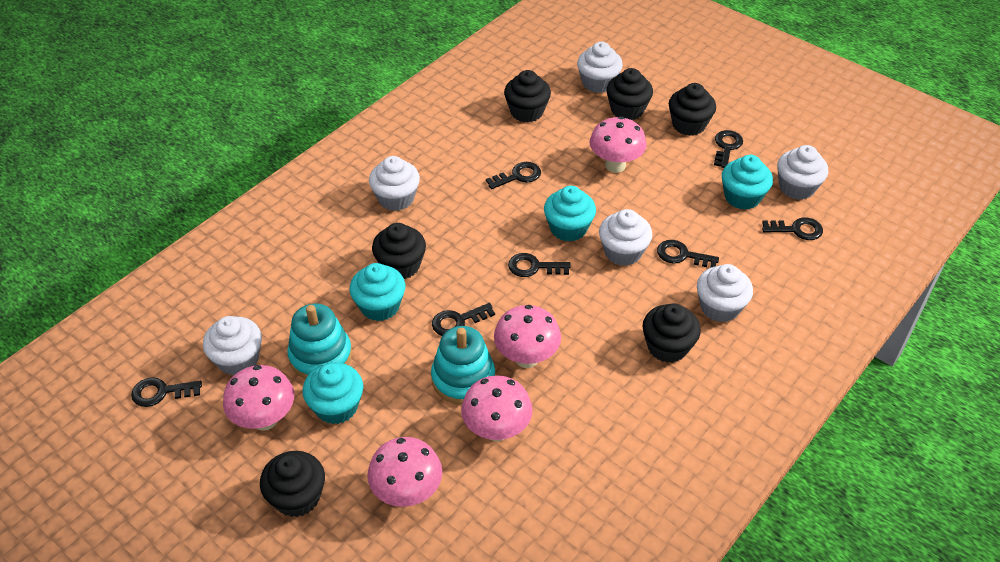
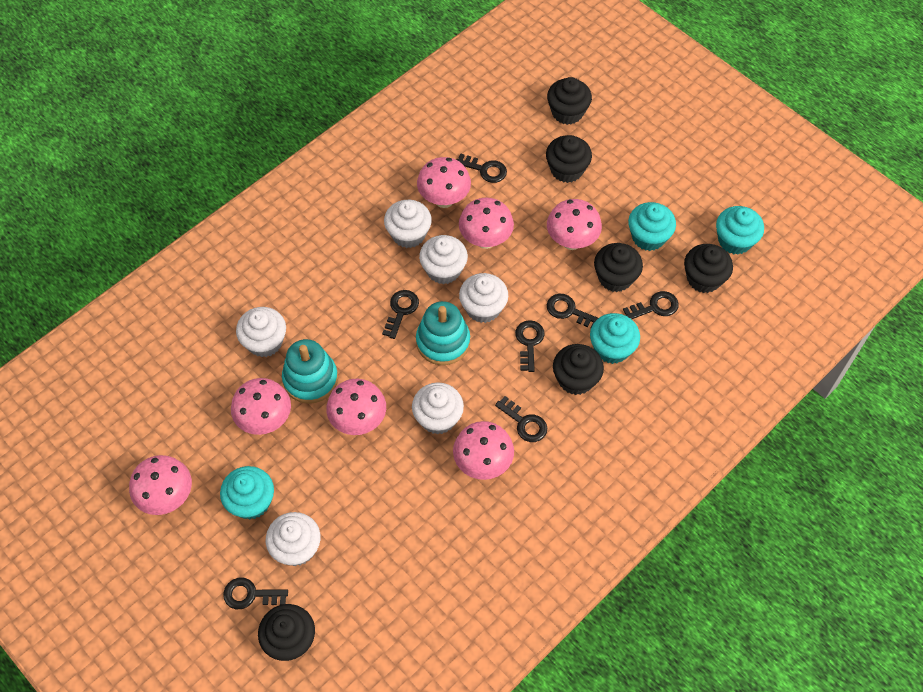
pink mushroom: [223,365,294,431] [367,437,442,507] [461,375,533,441] [494,305,561,368] [589,116,647,173] = 5 -> [129,455,192,515] [231,378,291,435] [326,379,386,435] [417,157,471,208] [453,421,514,480] [459,197,514,249] [547,199,602,250] = 7

